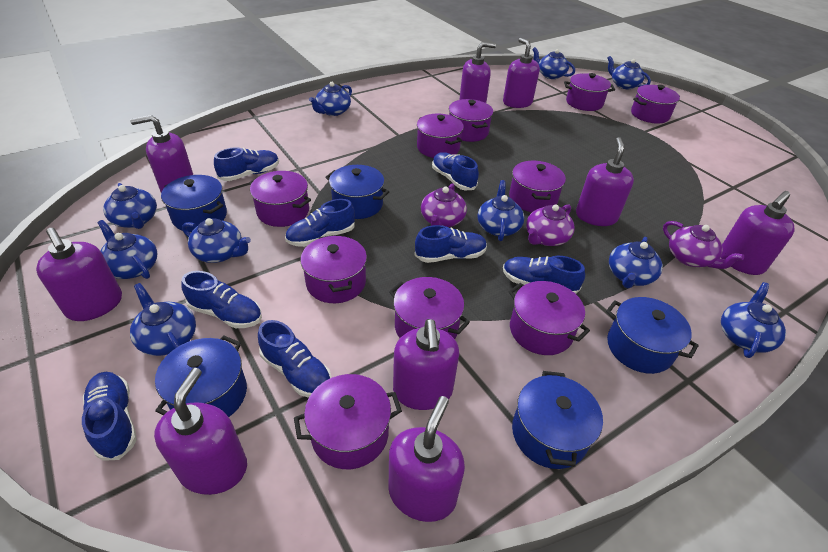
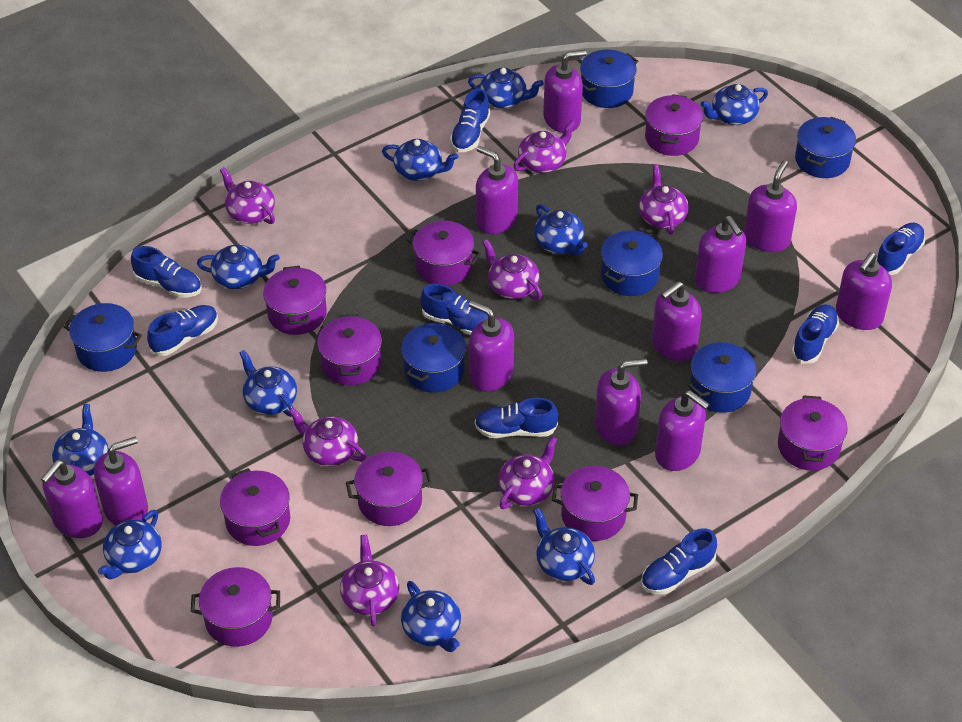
blue pot: [155,336,247,417] [161,175,227,232] [325,165,389,219] [512,371,603,469] [606,297,699,374] = 5 -> [64,303,142,372] [401,322,466,392] [580,49,638,108] [601,230,663,296] [688,342,757,413] [795,117,856,178] = 6
purple pot: [249,171,311,227] [294,374,402,469] [300,235,367,303] [389,277,470,339] [417,114,464,158] [449,99,493,142] [509,161,566,212] [509,281,590,355] [564,73,615,111] [631,85,680,124] = 10 -> [191,567,280,647] [220,468,290,546] [263,266,327,335] [317,314,382,385] [346,452,432,526] [407,221,481,286] [552,466,638,541] [645,94,703,156] [778,395,848,471] = 9
purple soap dispenser: [36,228,122,321] [130,115,193,192] [154,368,247,495] [388,396,465,522] [393,319,459,410] [459,42,496,103] [503,38,540,108] [576,137,634,226] [721,191,795,275] = 9 -> [41,460,103,538] [94,436,148,525] [469,301,514,392] [476,146,518,234] [543,50,587,133] [595,358,647,445] [652,281,702,361] [655,390,710,471] [695,216,746,293] [744,160,797,252] [836,252,892,330] = 11
purple teapot: [421,183,467,227] [526,204,575,246] [663,221,744,269] = 3 -> [220,167,275,224] [288,408,366,466] [340,534,399,627] [482,239,542,300] [498,436,557,509] [513,120,576,173] [639,165,689,235] = 7

